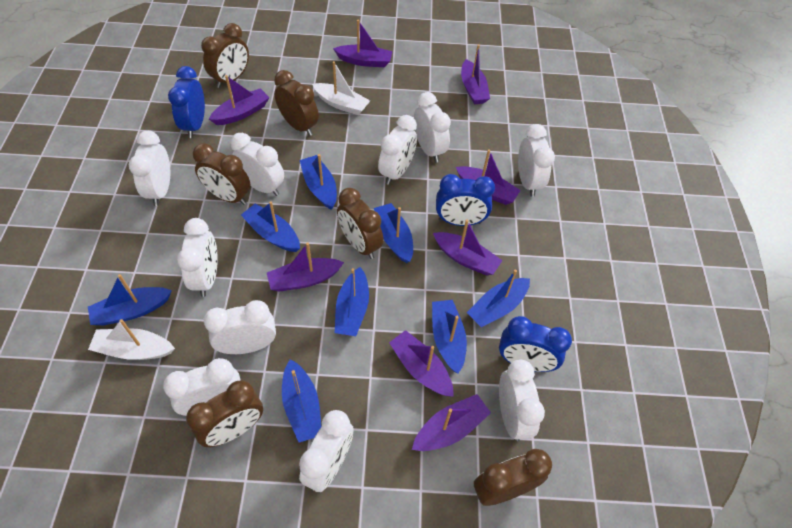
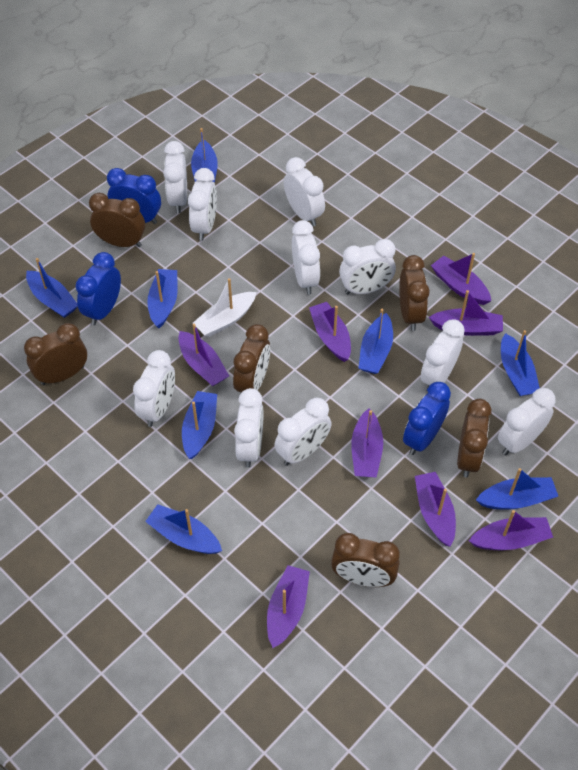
white boat: [88,319,175,360] [312,61,370,115] = 2 -> [193,278,256,337] = 1

